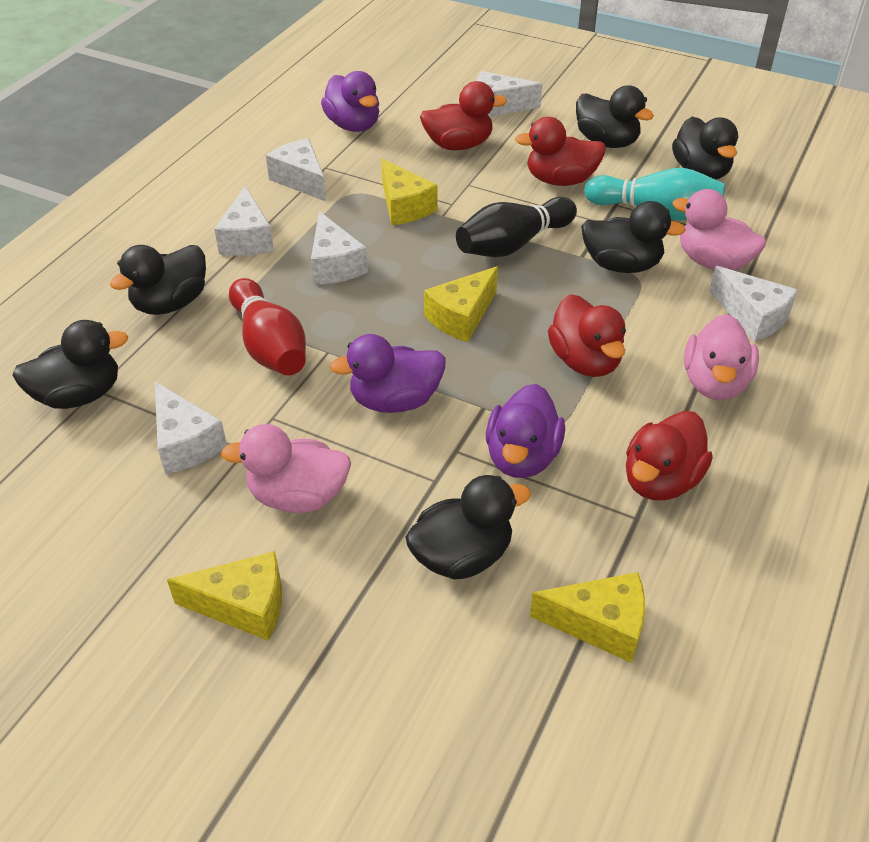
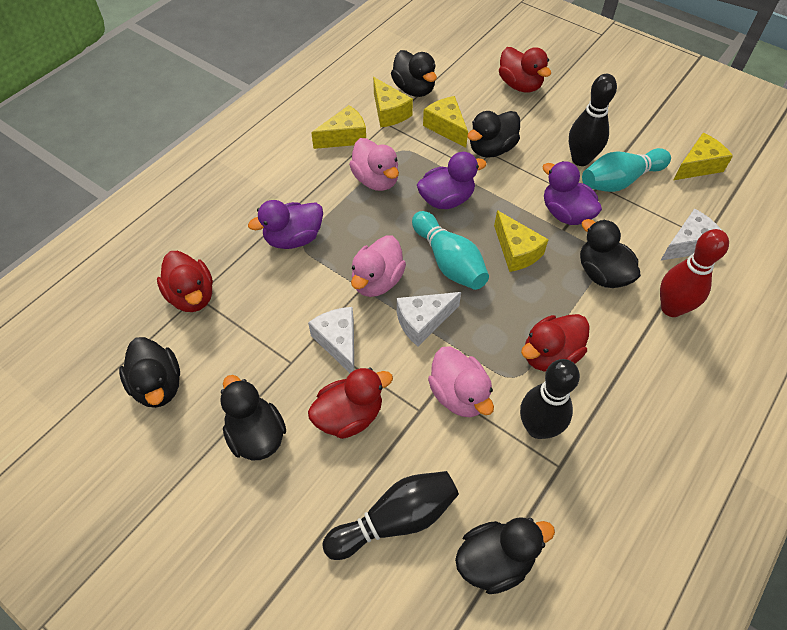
black bowling pin: [456,197,577,257] = 1 -> [322,471,459,560] [520,359,580,439] [569,74,617,166] = 3
turquoise bowling pin: [584,168,725,221] = 1 -> [412,211,489,290] [582,148,671,192] = 2
white cheese: [155,382,227,474] [214,186,274,256] [266,138,326,201] [311,211,368,284] [477,71,543,117] [709,266,798,342] = 6 -> [308,307,354,373] [397,292,461,346] [660,209,722,261] = 3
yellow cheese: [167,551,282,640] [382,159,438,225] [424,266,498,342] [530,572,645,663] = 4 -> [311,105,366,149] [373,77,413,128] [423,96,468,148] [494,210,549,272] [673,133,733,180] = 5

